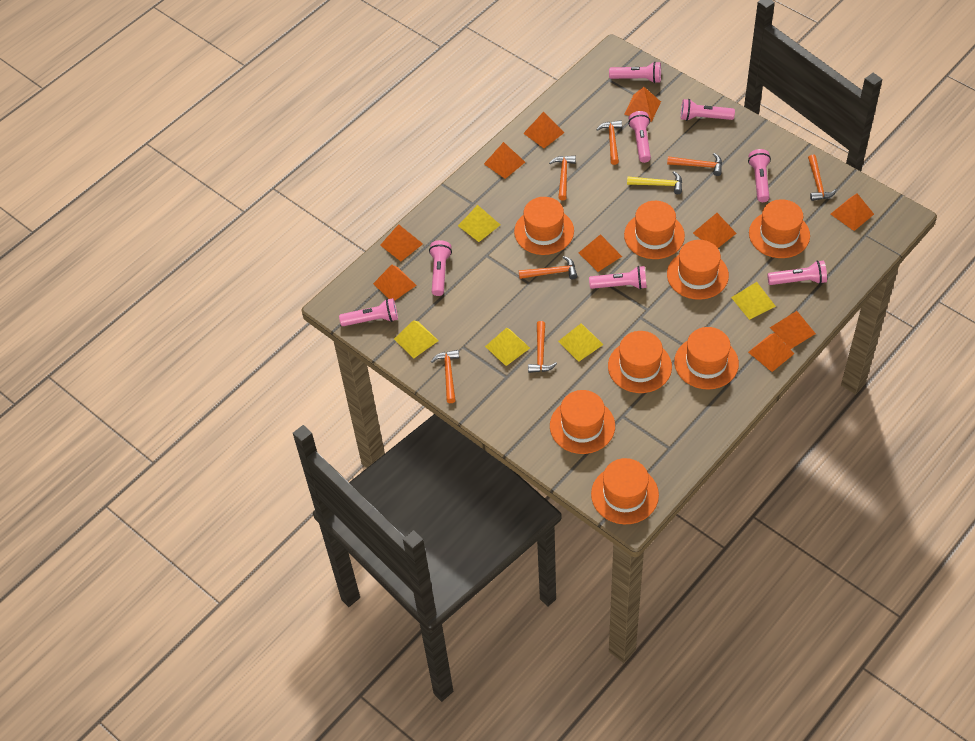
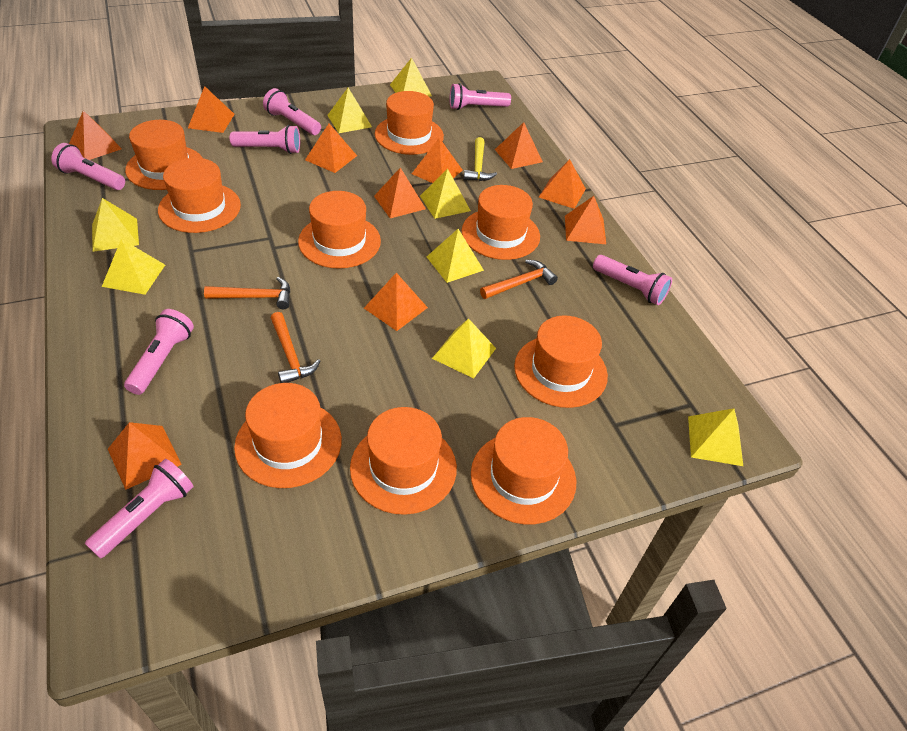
orange hammer: [431,350,459,403] [519,256,577,279] [528,321,557,373] [549,156,576,201] [596,120,622,165] [667,153,722,176] [808,155,837,201] = 7 -> [204,277,290,309] [271,312,321,383] [480,260,558,299] = 3
orange hat: [514,197,574,255] [550,390,615,454] [591,458,659,524] [608,331,672,393] [624,201,685,259] [667,240,729,300] [674,327,739,389] [749,199,810,258] = 8 -> [125,120,203,190] [158,158,241,233] [234,383,342,488] [298,191,381,269] [350,407,457,515] [375,91,444,155] [462,185,540,260] [471,417,576,525] [514,316,608,408] = 9
pink flashlight: [339,298,398,326] [429,240,452,296] [589,266,647,289] [609,62,661,83] [628,111,651,163] [681,99,735,121] [748,149,771,202] [767,260,827,285] = 8 -> [51,143,125,190] [85,459,194,559] [124,309,194,395] [230,125,300,154] [263,88,321,135] [450,83,511,110] [593,255,672,305] = 7
yellow pyramid: [394,320,438,359] [458,205,500,242] [485,328,530,366] [558,324,603,362] [731,282,776,320] = 5 -> [92,198,139,252] [102,239,165,295] [327,87,372,133] [390,58,432,97] [420,169,471,219] [427,229,484,283] [432,318,496,379] [688,408,743,466] = 8

